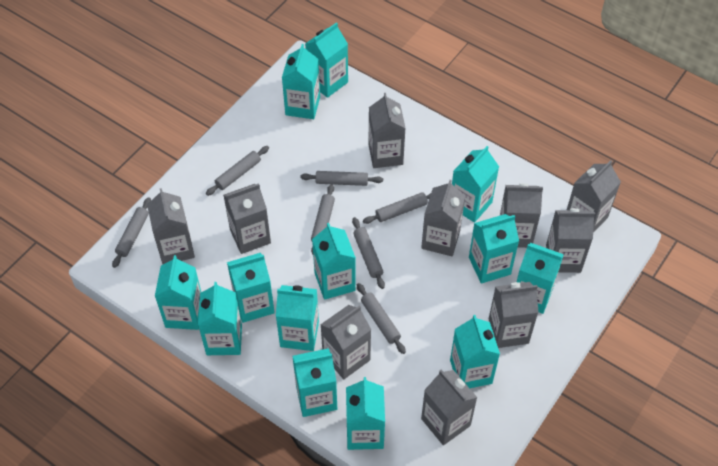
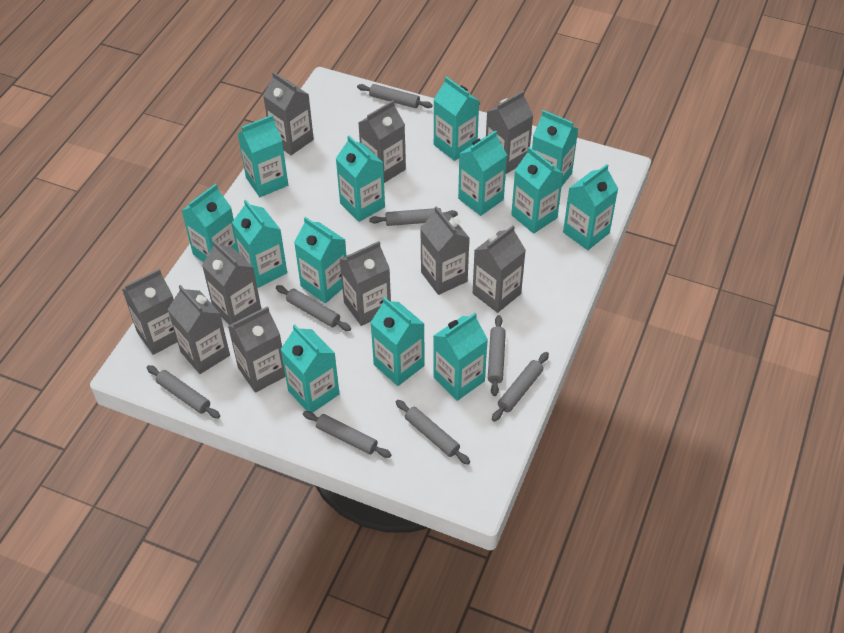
grey rolling pin: [112,197,151,268] [206,146,269,196] [300,171,383,186] [311,184,335,255] [352,217,385,289] [357,283,406,354] [363,192,431,224] = 7 -> [147,365,220,419] [276,285,351,331] [303,411,391,458] [357,84,433,108] [369,208,458,226] [396,400,470,465] [488,315,506,396] [492,352,549,422] = 8

